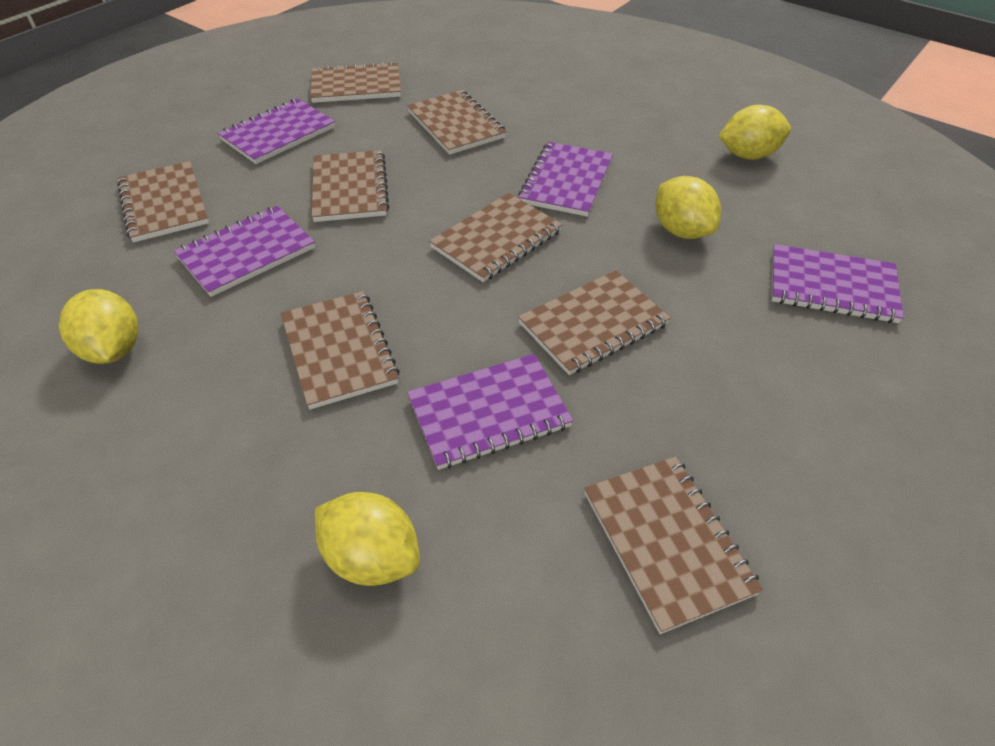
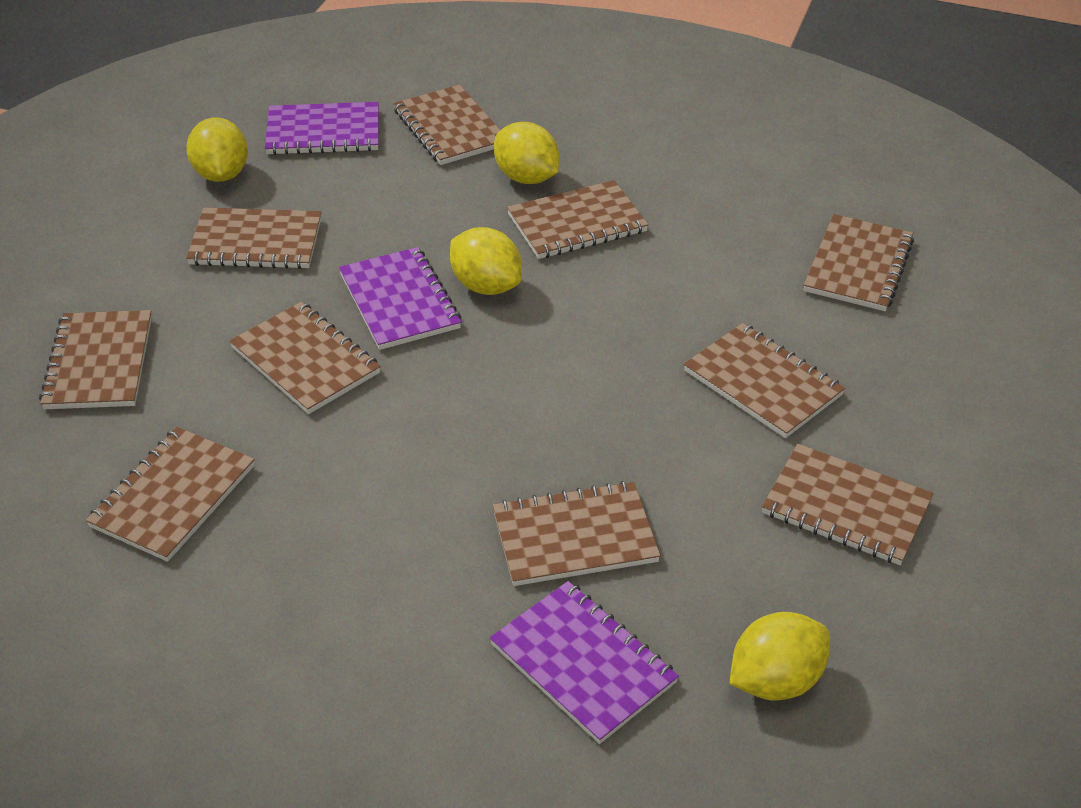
brown notebook: [117,161,209,242] [280,291,400,409] [310,61,401,103] [312,150,389,222] [407,90,507,155] [429,193,563,282] [518,270,671,375] [584,456,763,634] = 8 -> [39,310,152,409] [86,427,255,562] [186,207,322,269] [229,302,381,414] [394,85,500,165] [493,481,661,586] [507,180,648,259] [684,323,845,438] [762,444,934,565] [804,214,914,311] = 10
purple notebook: [174,206,315,297] [218,98,335,164] [407,354,573,470] [518,142,613,217] [771,244,904,323] = 5 -> [265,102,379,155] [339,247,461,350] [490,581,679,744] = 3

